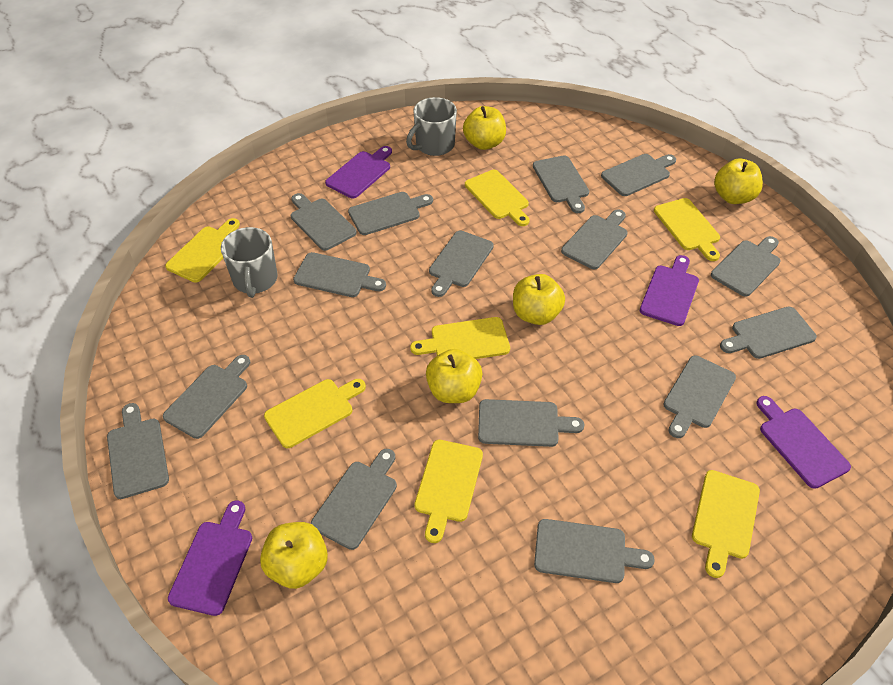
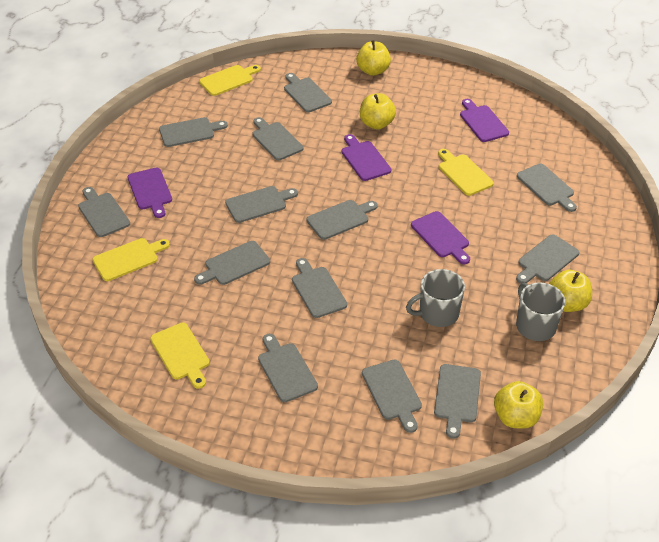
grey cutting board: [107,403,169,499] [163,355,250,439] [291,193,357,251] [293,252,386,297] [311,449,397,550] [348,192,433,235] [429,231,494,297] [478,399,584,447] [533,155,589,213] [534,519,655,583] [561,209,628,269] [601,154,676,196] [663,355,736,438] [711,236,781,297] [720,307,817,359] = 15 -> [78,187,130,237] [159,117,228,147] [194,241,270,285] [225,186,298,223] [252,117,303,160] [258,334,318,402] [284,73,332,112] [292,258,347,318] [306,200,378,240] [362,359,422,433] [434,364,481,439] [516,234,579,284] [517,164,577,212] = 13
yellow apple: [260,522,328,589] [426,349,483,403] [463,106,506,150] [513,274,565,325] [714,159,763,204] = 5 -> [356,40,391,76] [360,93,396,129] [494,381,543,428] [549,270,592,312] = 4
yellow cutting board: [165,218,240,282] [264,379,366,448] [410,317,510,359] [414,440,483,543] [465,170,530,226] [654,198,720,261] [692,470,760,578] = 7 -> [92,238,170,281] [150,323,210,389] [199,65,261,96] [438,149,494,196] = 4

